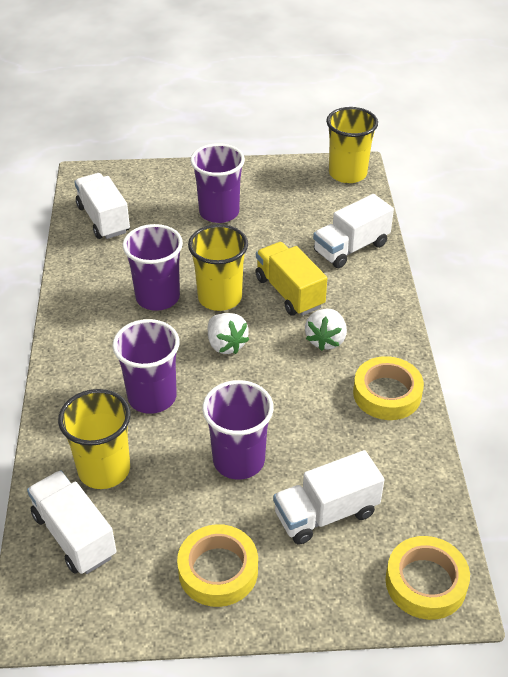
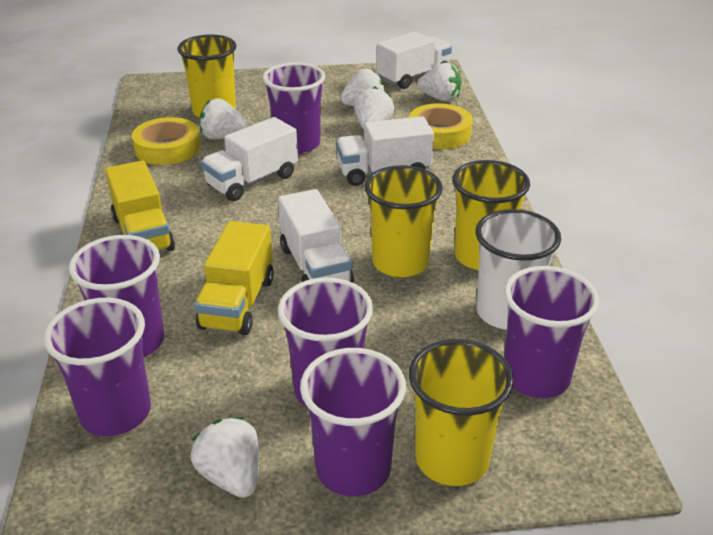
purple cup: [112,319,180,414] [123,224,183,311] [191,143,245,223] [202,380,274,480] = 4 -> [44,298,151,436] [69,235,164,357] [263,62,325,154] [278,277,373,408] [300,348,406,496] [504,266,599,398] = 6
white cup: none = 0 -> [475,209,561,330] = 1
white strawberry: [208,313,250,354] [305,309,347,351] = 2 -> [191,417,259,498] [200,98,248,140] [340,69,385,106] [354,87,394,129] [417,62,461,102] = 5
yellow cup: [58,389,131,489] [188,224,248,311] [326,107,378,183] = 3 -> [177,34,237,118] [365,165,443,277] [409,339,514,486] [452,160,530,270] = 4
yellow tape: [177,524,258,607] [353,356,424,420] [386,536,470,620] = 3 -> [132,117,200,165] [409,103,473,149] = 2
yellow truck: [255,242,327,316] = 1 -> [105,160,175,252] [194,221,274,335] = 2

